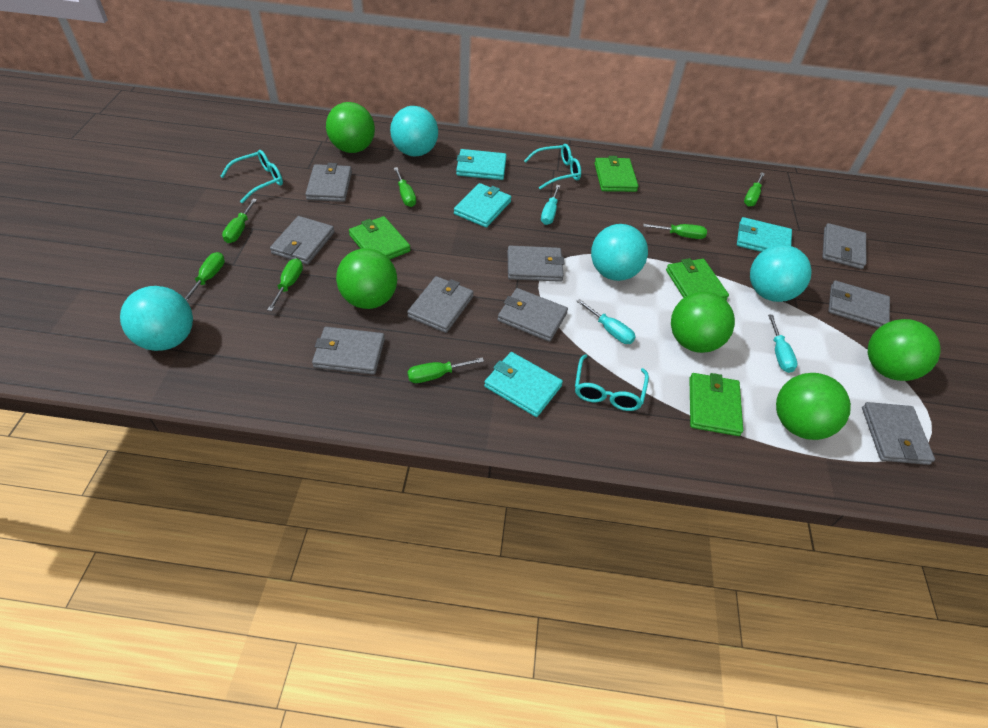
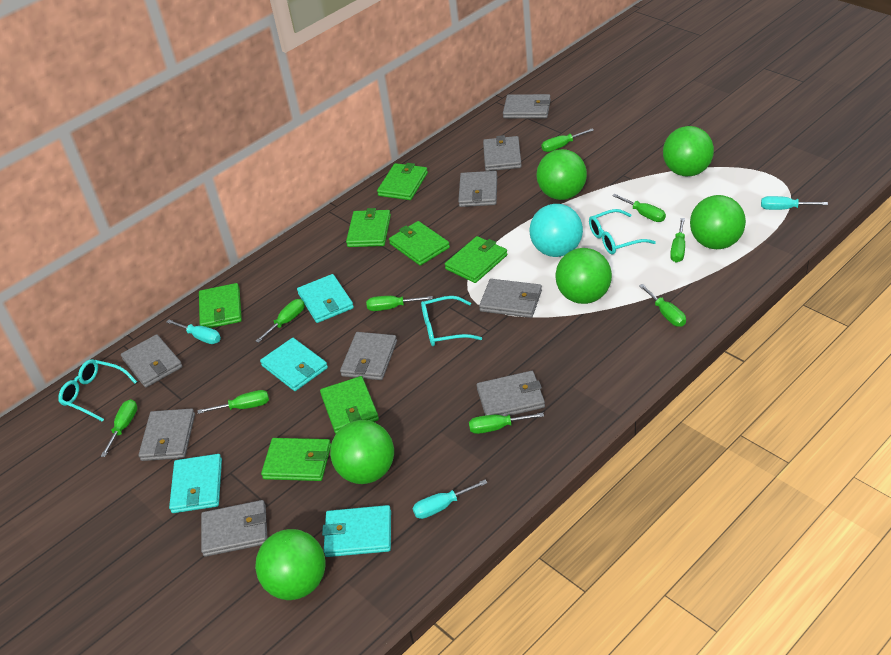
green ball: [326,102,375,153] [336,248,397,309] [671,292,735,353] [776,373,851,440] [868,319,941,381] = 5 -> [255,529,325,600] [330,420,394,484] [536,149,587,200] [555,248,612,304] [663,126,714,176] [690,195,746,249] = 6
green screwdriver: [185,252,225,301] [222,199,257,243] [267,258,303,311] [394,167,416,207] [407,357,484,383] [643,224,707,239] [744,172,765,207] = 7 -> [101,399,137,457] [198,390,269,414] [256,299,305,343] [366,296,433,311] [469,413,544,434] [541,129,594,152] [612,194,666,222] [639,284,686,327] [670,218,685,263] = 9
green wallet: [349,216,410,259] [594,156,638,192] [666,258,729,300] [689,373,743,436] = 4 -> [199,283,242,328] [261,438,331,481] [320,376,379,434] [346,208,391,247] [377,163,428,200] [389,221,450,266] [445,236,508,283] = 7
turquoise ball: [120,286,193,351] [390,106,438,156] [591,224,648,281] [750,245,812,302] = 4 -> [529,204,583,257] = 1

